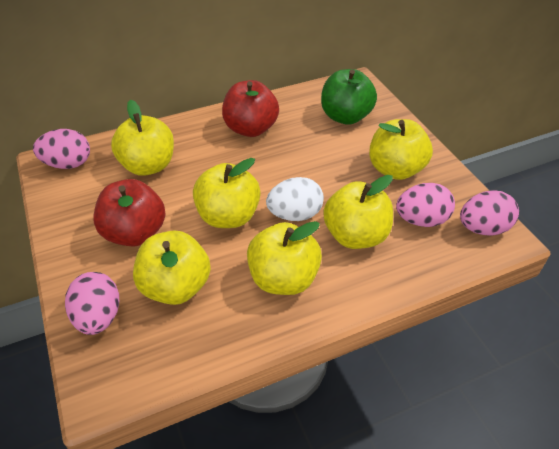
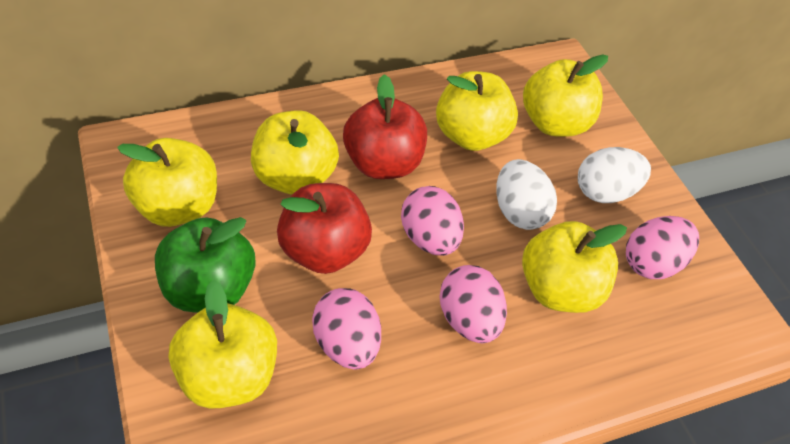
white egg: [266,177,324,221] = 1 -> [496,159,557,230] [578,147,651,203] = 2

